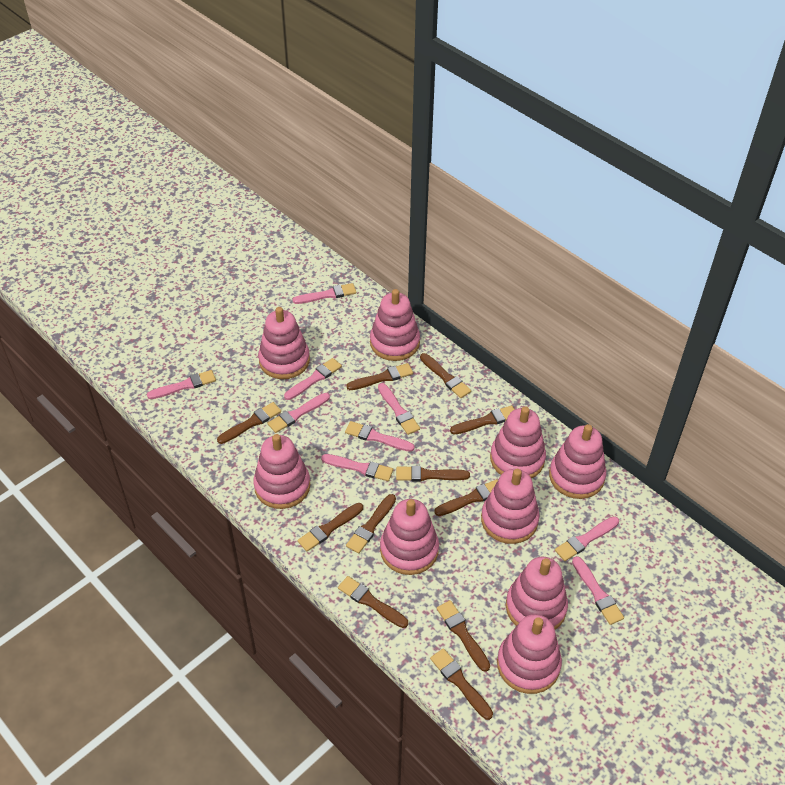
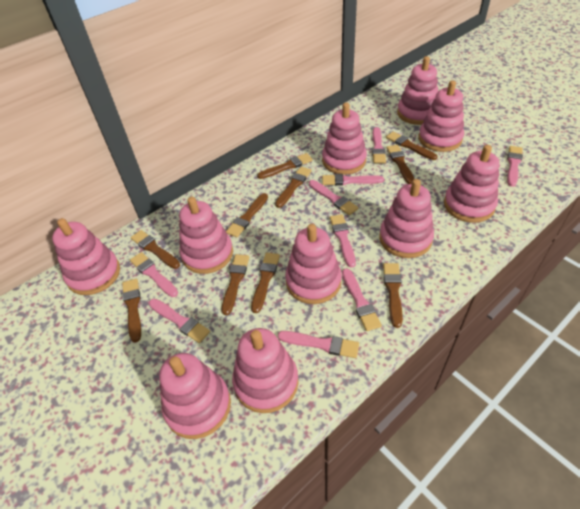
brown brush: [217,402,281,444] [298,503,363,552] [338,576,408,628] [346,363,413,390] [346,494,396,553] [396,466,470,482] [420,353,471,398] [430,648,493,720] [434,479,498,516] [437,600,490,672] [450,405,515,434] = 11 -> [122,279,141,342] [131,230,180,269] [221,254,249,315] [226,193,268,238] [251,253,280,313] [257,153,313,179] [275,167,312,208] [383,263,403,328] [386,131,437,160] [387,145,414,184] = 10
pink stacking toy: [253,434,310,509] [258,307,310,379] [370,289,420,361] [380,499,439,575] [481,469,540,544] [490,407,546,478] [497,614,562,694] [506,557,568,630] [549,424,606,499] = 9 -> [52,218,120,295] [159,353,231,439] [179,197,233,274] [232,328,299,413] [285,224,342,304] [322,103,367,175] [379,179,434,258] [397,56,438,125] [418,80,464,152] [444,145,499,223] = 10

